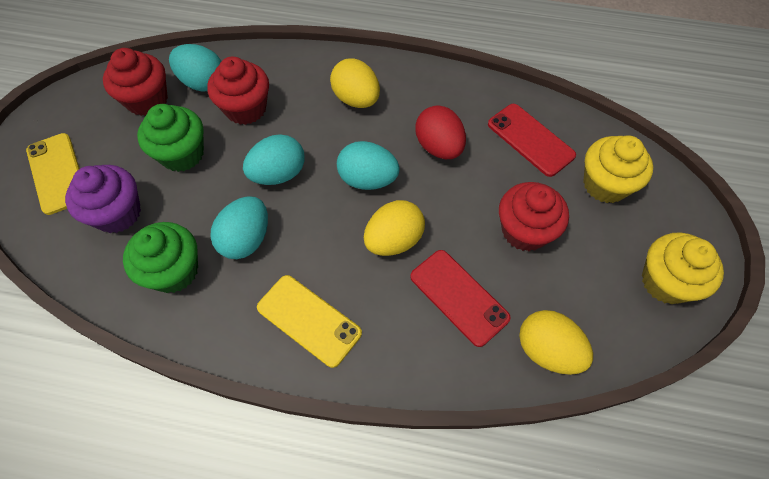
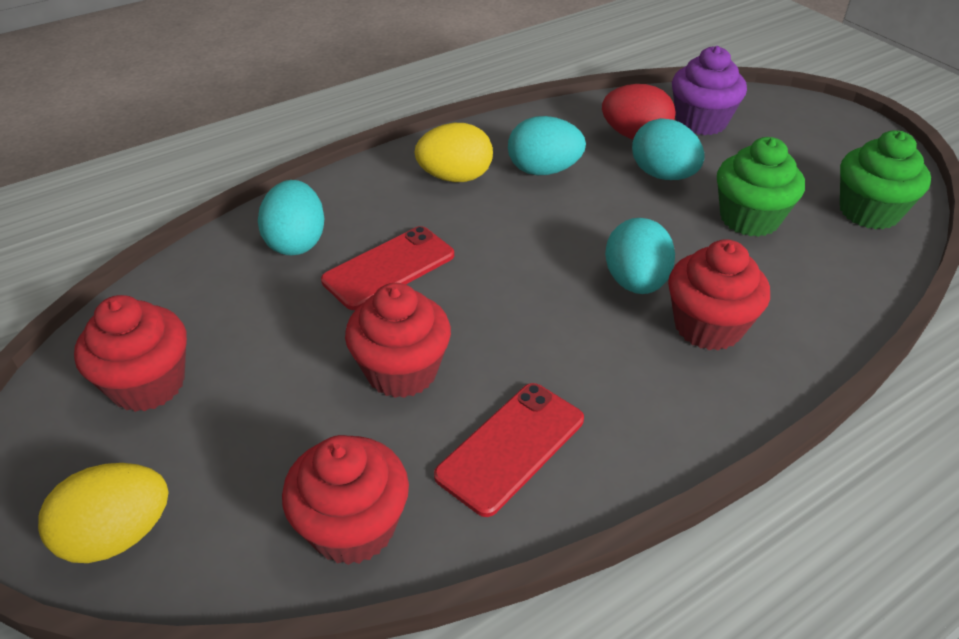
red cupcake: [103,48,168,116] [207,57,269,125] [499,182,569,251] = 3 -> [74,295,187,412] [282,435,409,565] [345,283,451,398] [668,239,770,351] = 4
yellow cupcake: [583,135,653,203] [642,233,724,304] = 2 -> none = 0
yellow egg: [330,58,380,108] [364,200,425,256] [519,310,593,375] = 3 -> [38,463,169,563] [414,123,493,182] = 2
yellow phone: [26,133,80,215] [257,275,362,368] = 2 -> none = 0

